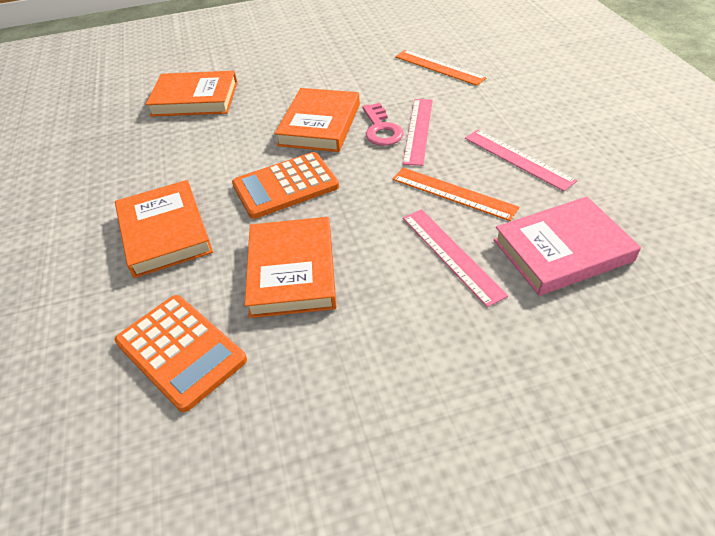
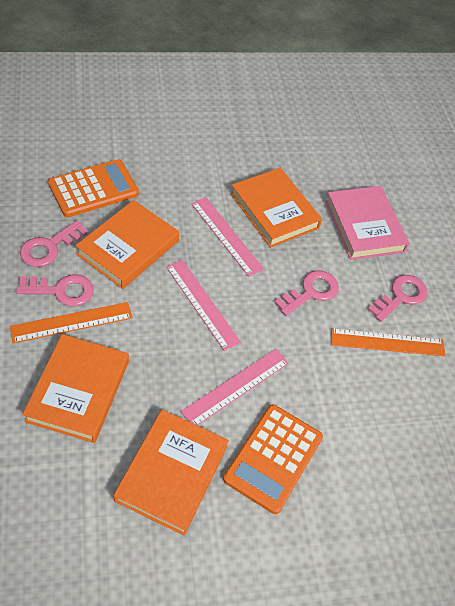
pink key: [363,103,404,146] = 1 -> [16,275,94,306] [20,220,88,267] [274,270,339,316] [368,275,428,322] = 4

